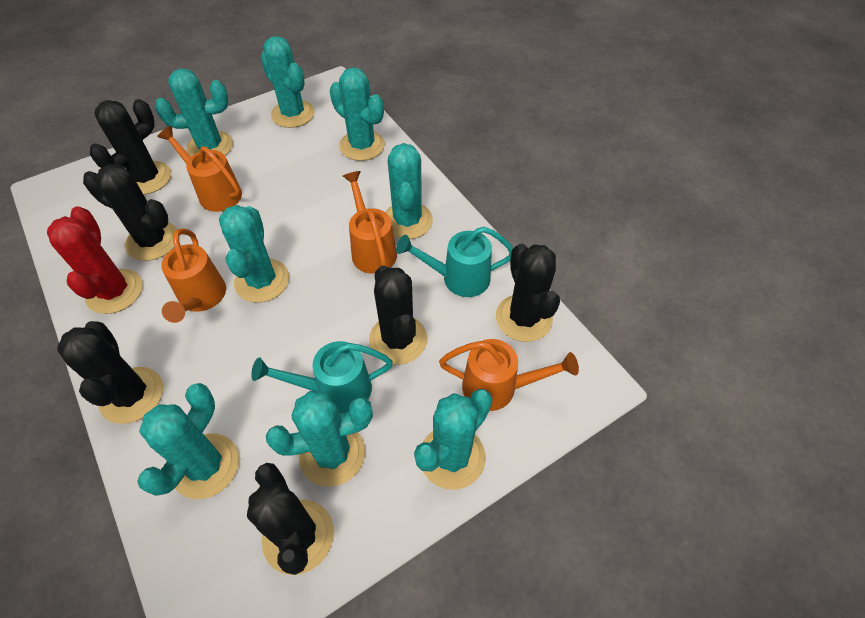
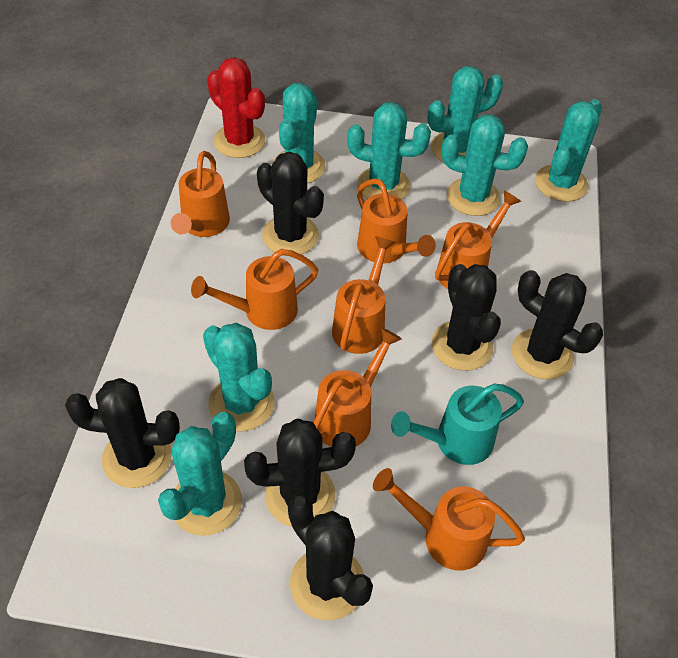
orange watering can: [157,126,242,212] [161,229,226,323] [343,171,397,274] [439,339,579,411] = 4 -> [171,151,230,237] [191,249,318,330] [313,328,402,447] [332,236,395,354] [357,178,436,263] [373,468,525,570] [435,190,521,289] = 7
turquoise cactus: [137,383,239,499] [155,69,233,157] [219,205,289,303] [261,36,315,128] [266,391,373,487] [330,68,385,161] [385,143,433,239] [414,389,492,490] = 8 -> [158,412,242,536] [203,323,275,431] [273,83,326,183] [347,102,431,199] [427,66,503,162] [441,114,528,216] [535,99,602,202] = 7
turquoise watering can: [251,341,393,413] [396,227,513,297] = 2 -> [391,384,524,465] = 1

